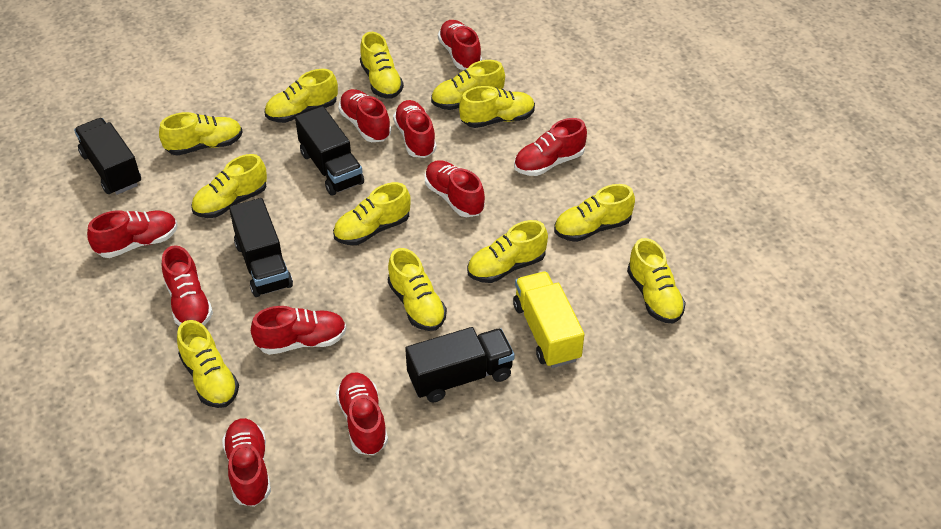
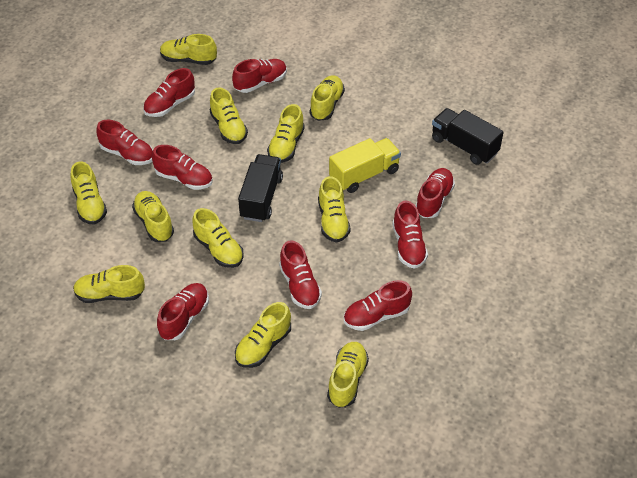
black truck: [74,118,141,195] [229,198,293,297] [295,106,364,196] [405,327,515,402] = 4 -> [238,154,283,222] [432,108,504,165] = 2
red shoe: [87,210,177,258] [162,245,213,326] [222,418,271,507] [251,306,347,355] [336,372,388,455] [338,89,391,142] [393,100,437,158] [425,160,485,217] [438,20,482,70] [514,118,587,176] = 10 -> [96,120,153,165] [143,68,195,117] [152,145,213,190] [157,283,209,340] [232,59,287,93] [279,240,322,309] [344,280,412,331] [392,201,428,269] [415,168,455,218] = 9
yellow shoe: [159,112,243,156] [177,320,239,408] [191,154,267,218] [265,69,338,123] [333,182,411,245] [360,32,404,99] [388,248,447,331] [431,60,505,110] [459,86,535,128] [467,220,548,283] [554,184,635,242] [627,238,686,323] = 12 -> [70,161,107,225] [73,265,145,303] [132,191,174,242] [160,34,217,65] [192,208,244,268] [210,87,248,144] [235,302,291,368] [267,104,305,163] [310,75,345,121] [318,176,351,243] [327,342,369,408] = 11

